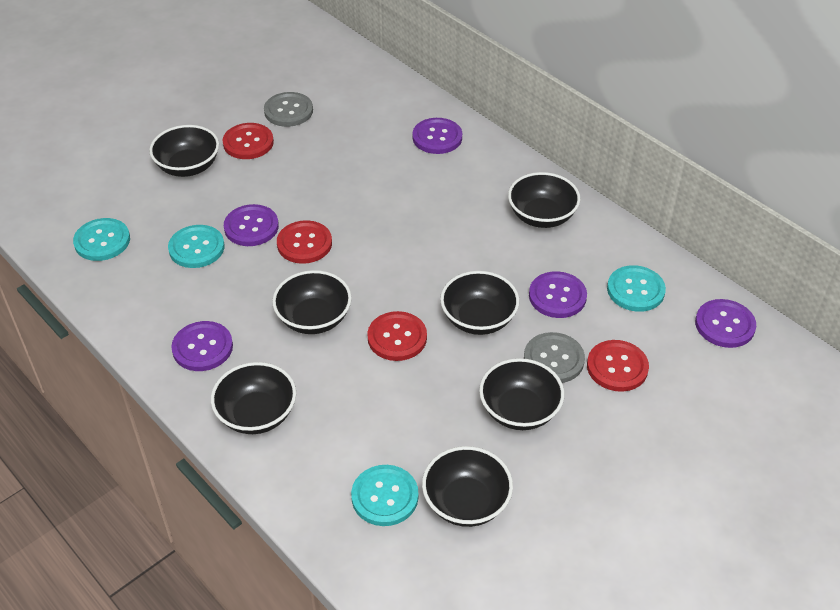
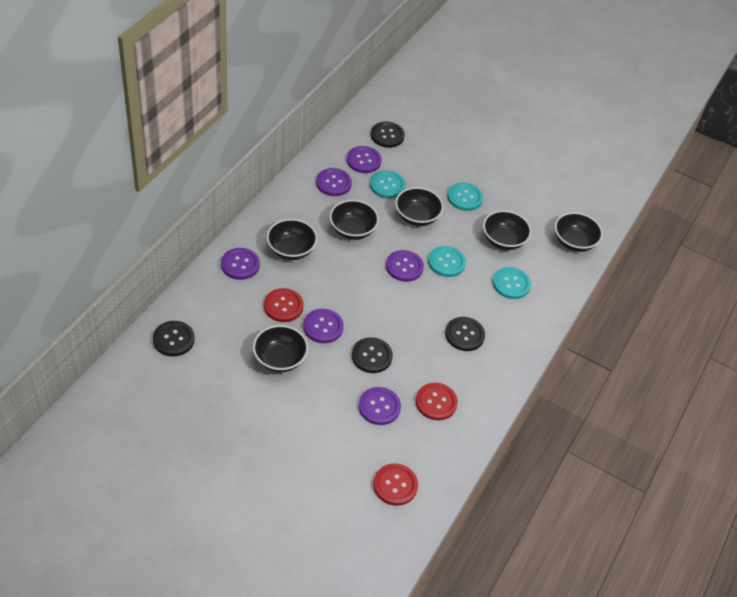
black bowl: [149,125,219,177] [211,362,296,434] [272,270,352,334] [422,446,513,527] [440,271,519,335] [479,358,565,430] [508,172,581,228] = 7 -> [253,325,308,372] [267,219,317,260] [329,200,379,240] [395,187,444,226] [483,210,531,250] [555,212,603,252] = 6
black button: none = 0 -> [153,321,195,357] [352,337,393,373] [370,122,405,148] [445,317,485,351] = 4
grey button: [264,92,313,127] [524,332,585,383] = 2 -> none = 0
purple button: [171,321,233,371] [224,204,279,246] [412,118,462,154] [529,271,587,318] [695,299,756,348] = 5 -> [221,248,260,280] [303,309,344,343] [316,168,352,196] [347,146,382,173] [359,387,401,425] [386,250,424,282] = 6
red button: [222,123,274,159] [277,220,332,264] [367,311,427,361] [587,340,649,392] = 4 -> [264,288,304,322] [373,463,418,506] [416,383,458,420] = 3

